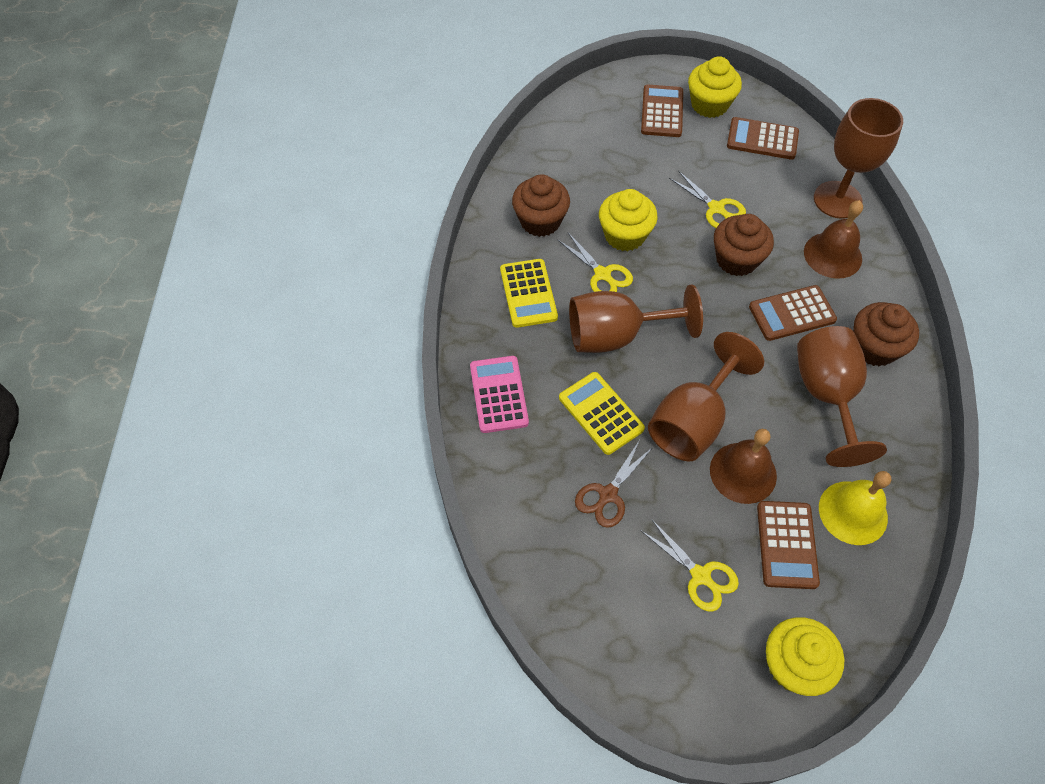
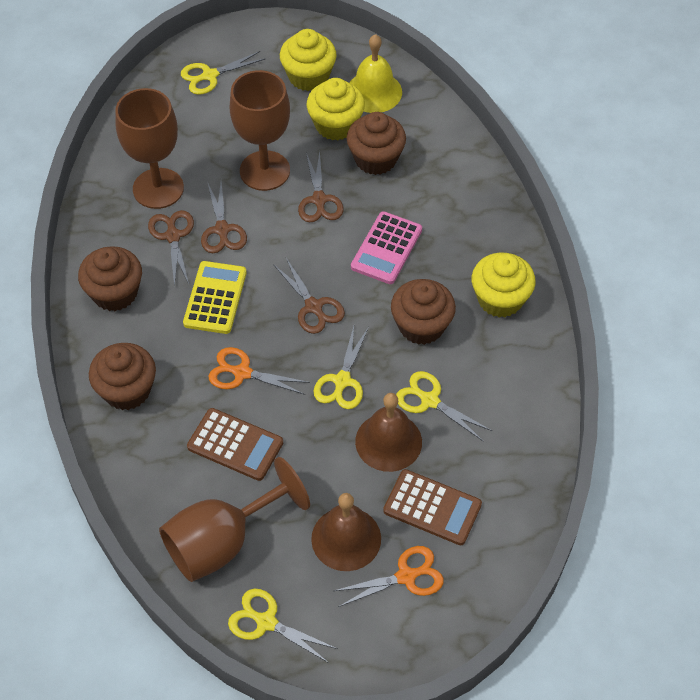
brown calculator: [641,85,683,137] [727,117,799,160] [749,285,837,341] [757,501,820,589] = 4 -> [187,408,283,481] [383,469,482,545] = 2
brown cupcake: [512,174,570,237] [714,214,774,276] [853,302,919,367] = 3 -> [78,246,142,311] [89,343,156,410] [347,112,406,175] [391,279,456,345] = 4
brown goblet: [569,285,703,353] [648,332,764,461] [797,326,887,467] [814,98,903,219] = 4 -> [115,88,184,209] [159,457,310,582] [230,70,290,191] = 3
brown scissors: [575,440,654,528] = 1 -> [148,210,194,287] [201,182,247,253] [273,258,345,334] [298,151,343,222] = 4
orange scissors: none = 0 -> [209,347,310,395] [334,546,444,607] = 2
yellow calculator: [500,259,558,328] [559,372,645,455] = 2 -> [183,261,247,334] = 1
yellow scissors: [558,233,633,292] [640,519,739,612] [669,171,746,228] = 3 -> [181,51,266,95] [228,589,338,663] [314,326,369,409] [396,371,492,442] = 4

